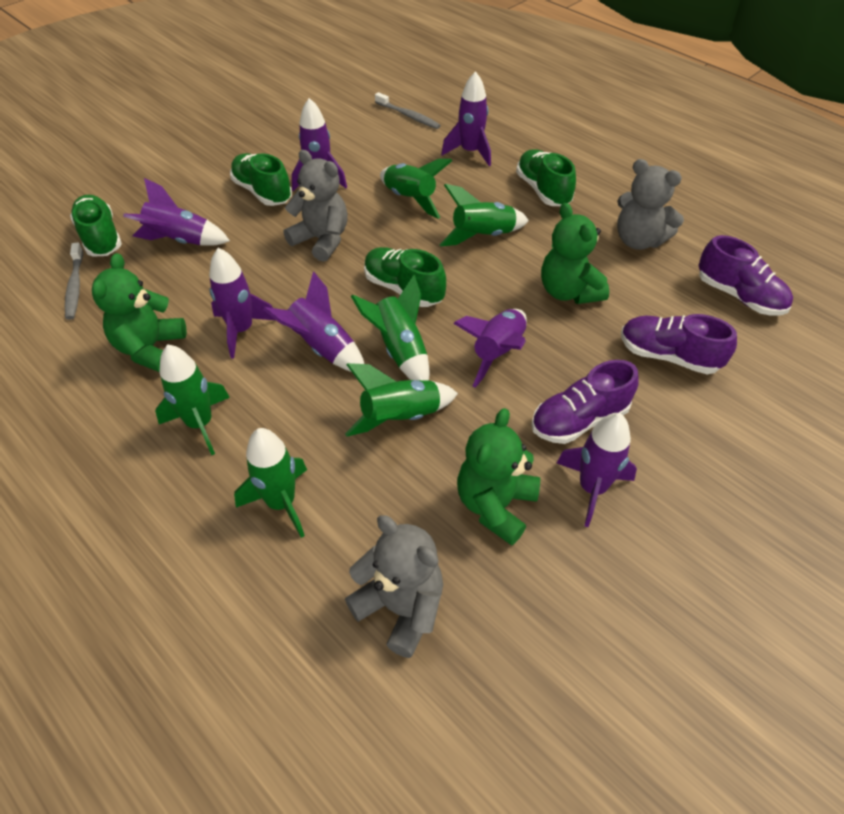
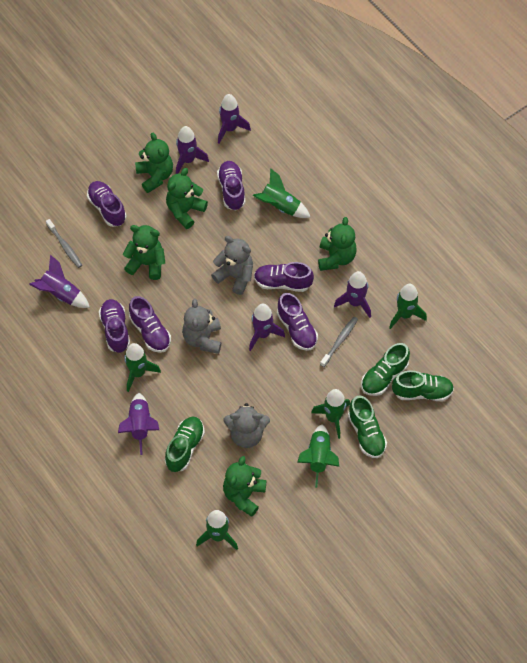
green teddy bear: [92,253,187,372] [457,408,540,546] [541,203,609,304] = 3 -> [123,225,165,280] [135,133,173,193] [166,168,208,229] [223,456,267,517] [318,217,357,271] = 5
purple rocket: [123,178,230,245] [209,248,275,358] [263,271,365,372] [292,98,347,191] [441,71,491,166] [453,309,527,388] [557,413,637,527] = 7 -> [29,254,90,308] [118,393,159,455] [176,126,209,174] [218,94,251,144] [249,304,285,351] [334,271,371,318] = 6
purple shoe: [531,360,639,444] [621,314,737,374] [699,235,793,316] = 3 -> [87,181,126,227] [99,299,130,353] [129,296,171,353] [217,161,245,210] [254,262,314,292] [277,293,318,351] = 6

